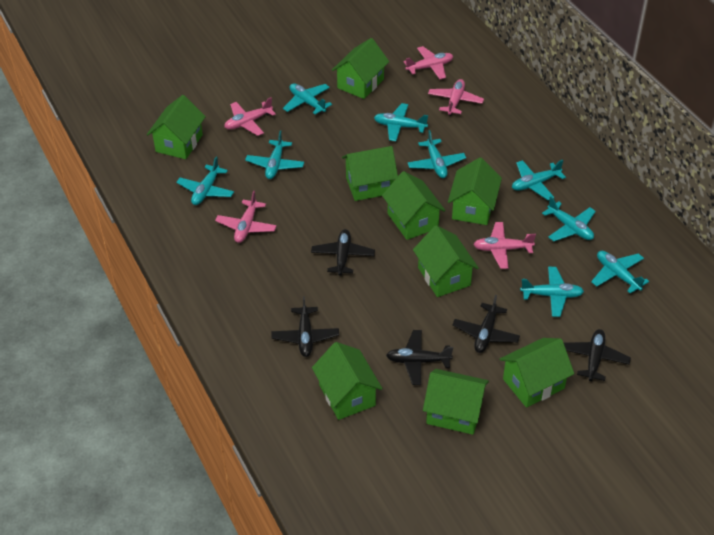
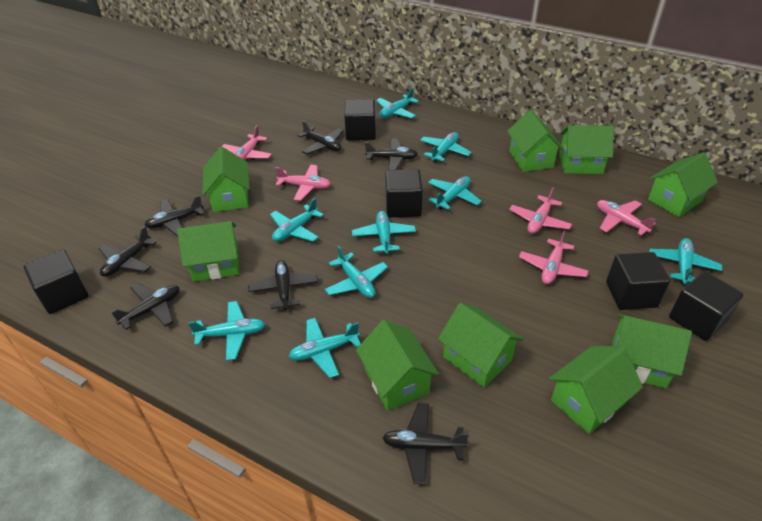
black cube: none = 0 -> [23,249,89,314] [344,99,376,141] [385,169,423,218] [606,252,670,310] [669,271,743,341] = 5
black plane: [271,296,339,357] [311,229,375,276] [386,330,453,385] [453,295,520,353] [564,329,631,381] = 5 -> [98,226,157,277] [111,283,180,330] [144,195,204,237] [248,260,318,310] [298,121,344,154] [365,139,418,170] [383,403,469,485] = 7

